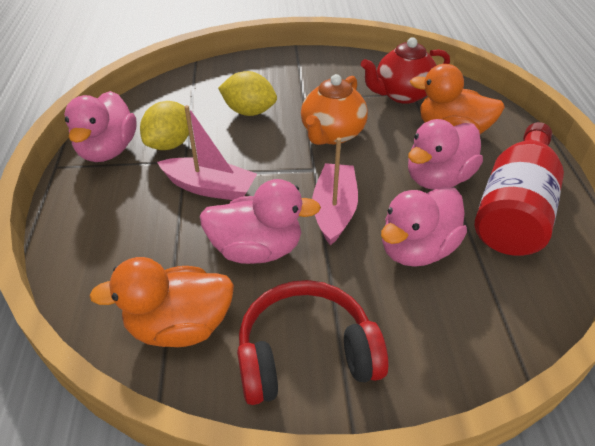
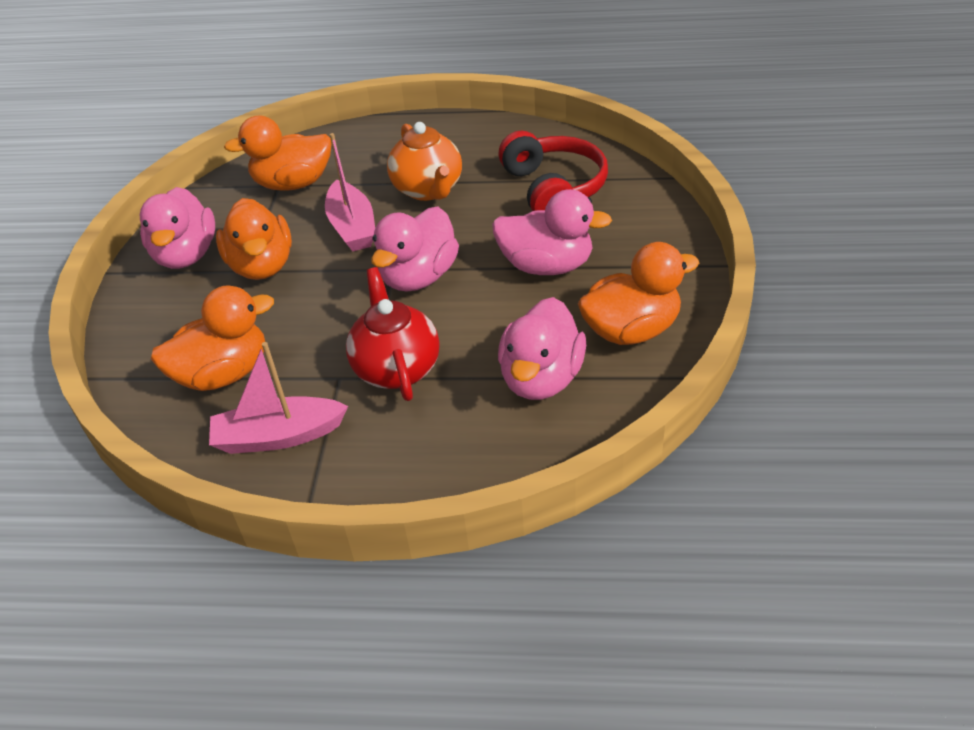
orange duck: [89,257,234,347] [410,64,505,134] = 2 -> [151,285,274,391] [216,198,292,280] [224,115,332,191] [578,242,699,345] = 4
red bottle: [475,122,564,256] = 1 -> none = 0
yellow lemon: [140,101,192,150] [218,71,277,116] = 2 -> none = 0

